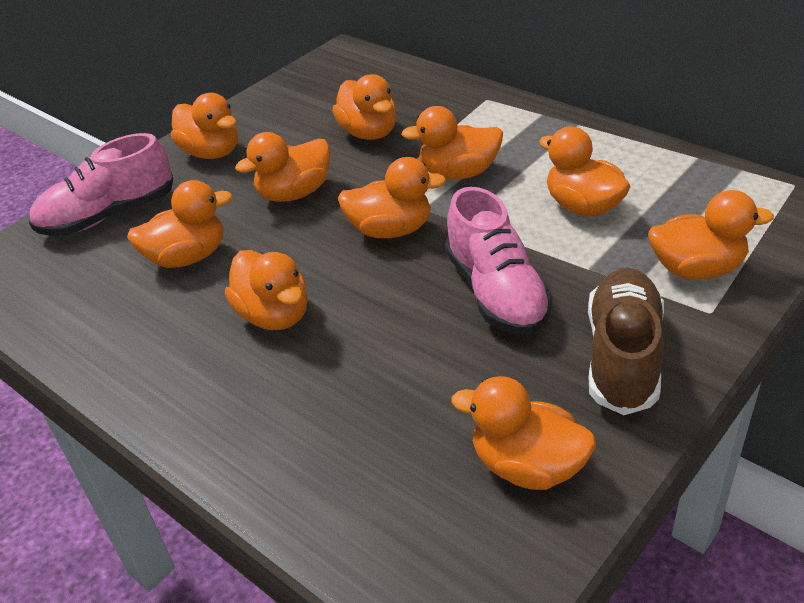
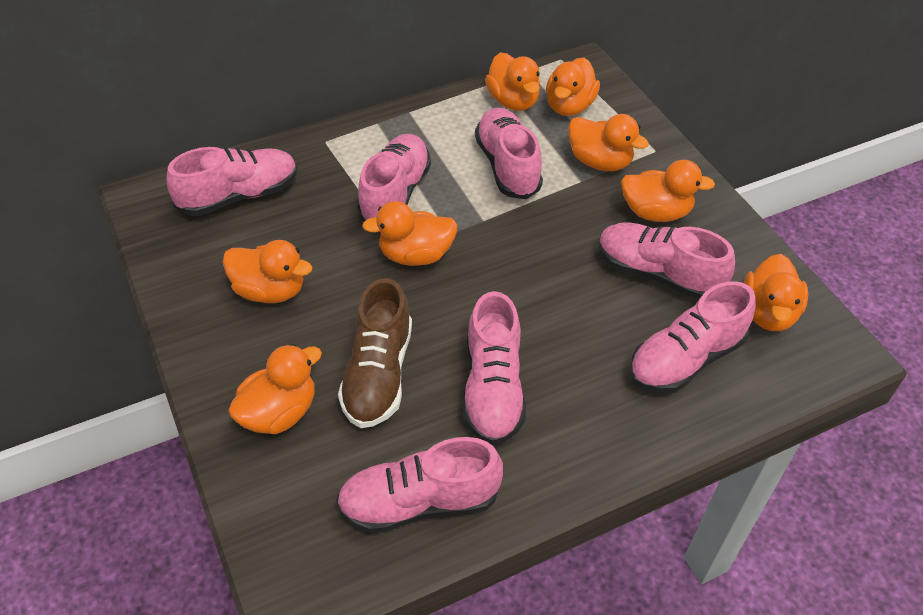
orange duck: [127,180,233,268] [171,93,238,159] [225,250,308,330] [235,132,330,202] [332,74,396,140] [338,157,446,238] [401,106,503,179] [451,376,596,490] [539,126,630,217] [648,190,774,279] = 10 -> [222,240,312,303] [228,344,322,434] [362,201,458,266] [485,52,540,111] [546,58,600,116] [568,114,649,171] [621,160,715,222] [744,254,808,331] = 8
pink shoe: [29,133,173,236] [445,187,552,335] = 2 -> [166,147,297,216] [336,437,503,533] [357,134,431,222] [463,291,526,445] [475,108,543,199] [598,222,735,299] [629,281,756,393] = 7

